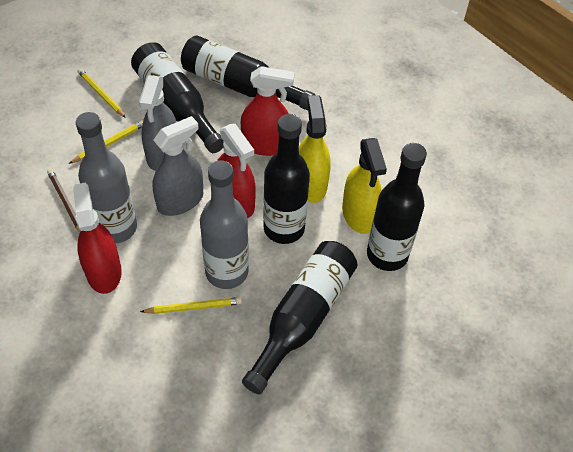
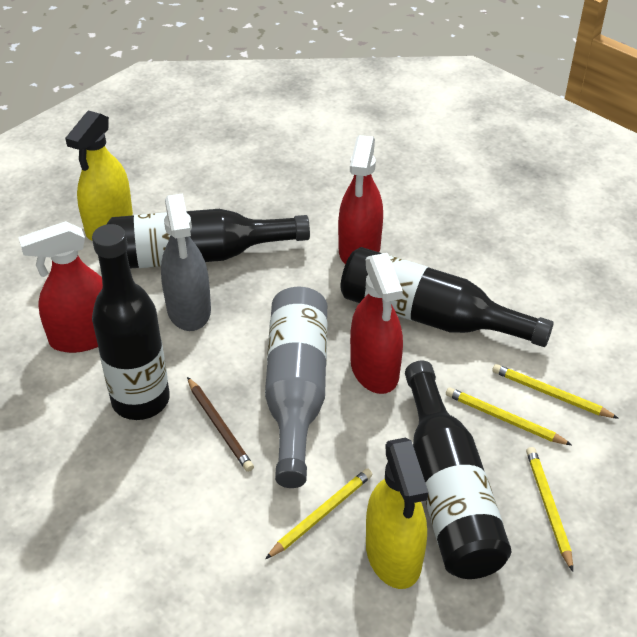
black bottle: [131,42,224,153] [181,35,315,110] [242,241,358,394] [263,114,310,244] [367,143,427,271] = 5 -> [92,224,170,420] [107,209,310,269] [340,247,554,347] [405,361,512,579] = 4
grey bottle: [76,112,137,243] [200,160,249,289] = 2 -> [265,287,327,488] = 1
grey spray bottle: [139,75,176,171] [153,116,203,216] = 2 -> [161,193,211,331] = 1
yellow pencil: [69,120,143,164] [77,68,126,118] [140,297,242,314] = 3 -> [265,468,373,559] [446,387,572,445] [492,364,619,419] [526,447,573,572] = 4

